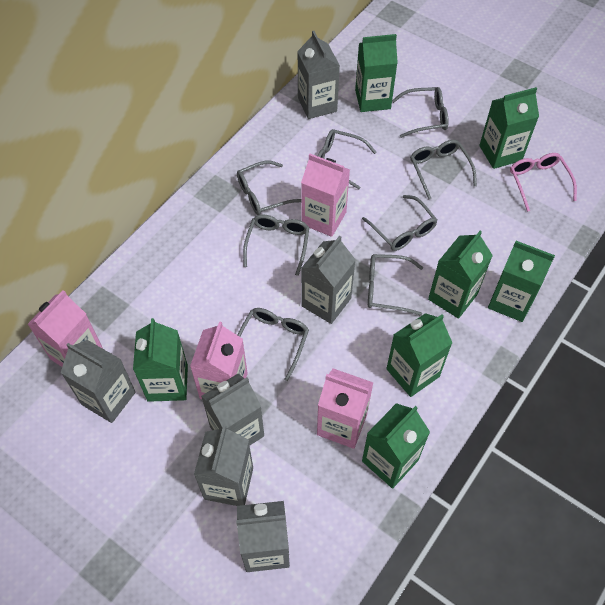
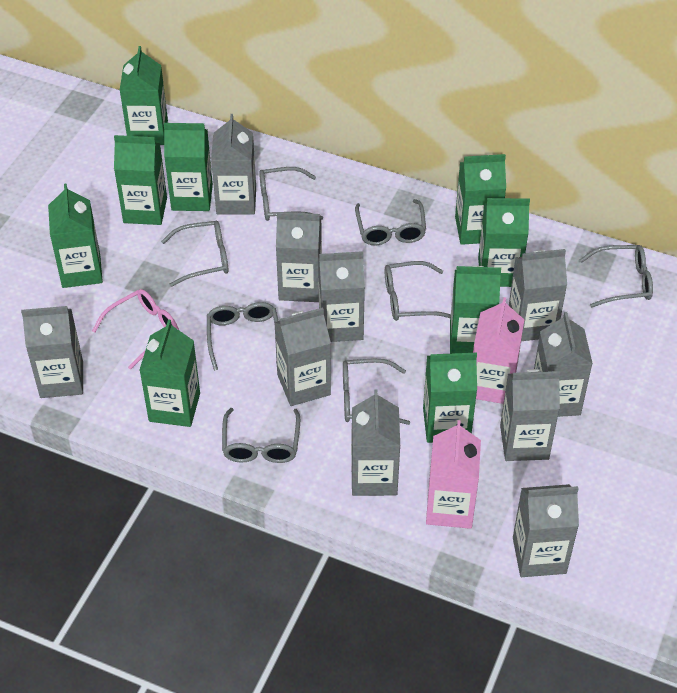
green carton: [133,318,188,402] [355,34,398,112] [362,403,430,489] [386,313,452,397] [428,231,493,319] [479,87,539,169] [488,241,555,322] = 7 -> [48,184,103,288] [114,135,167,225] [120,46,168,145] [140,320,200,427] [164,123,213,211] [423,353,477,443] [450,266,501,354] [455,154,506,245] [478,198,530,287] = 9
grey carton: [61,340,136,423] [194,425,253,506] [201,374,264,445] [236,501,290,572] [297,31,340,119] [301,236,356,324] = 6 -> [21,306,83,398] [211,114,256,214] [274,307,331,406] [276,212,322,302] [318,251,365,342] [351,389,400,496] [500,369,560,461] [509,249,567,341] [513,484,579,577] [534,312,593,417] = 10
pink carton: [28,290,103,367] [190,321,248,399] [301,154,350,237] [317,368,373,449] = 4 -> [426,420,481,529] [473,297,524,404] = 2

